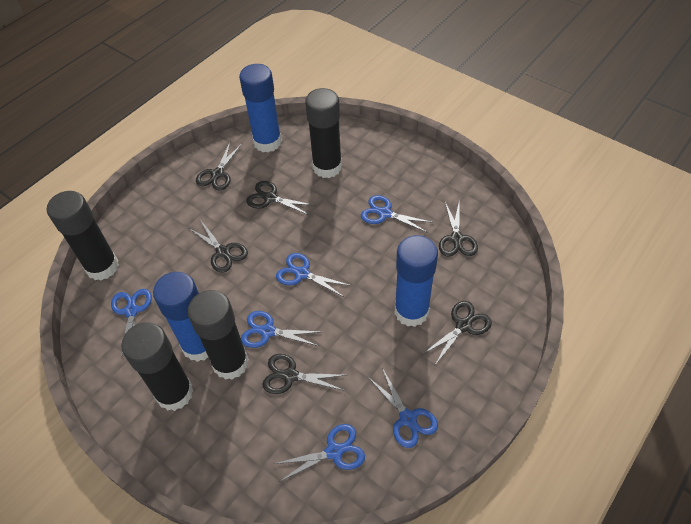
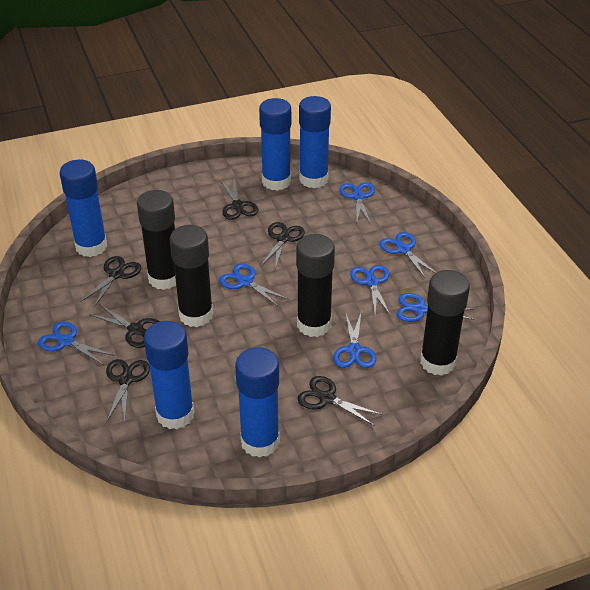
blue glue stick: [153,272,208,362] [239,64,282,152] [394,235,438,327] = 3 -> [60,159,107,257] [144,321,194,429] [235,347,280,458] [259,98,291,191] [299,96,331,188] = 5
blue scissors: [111,289,152,358] [241,311,320,348] [274,424,365,482] [276,253,351,297] [361,195,433,233] [368,368,438,448] = 6 -> [38,321,115,365] [219,263,289,307] [333,312,376,368] [340,183,375,224] [350,265,391,316] [380,232,436,279] [396,293,474,322] = 7

